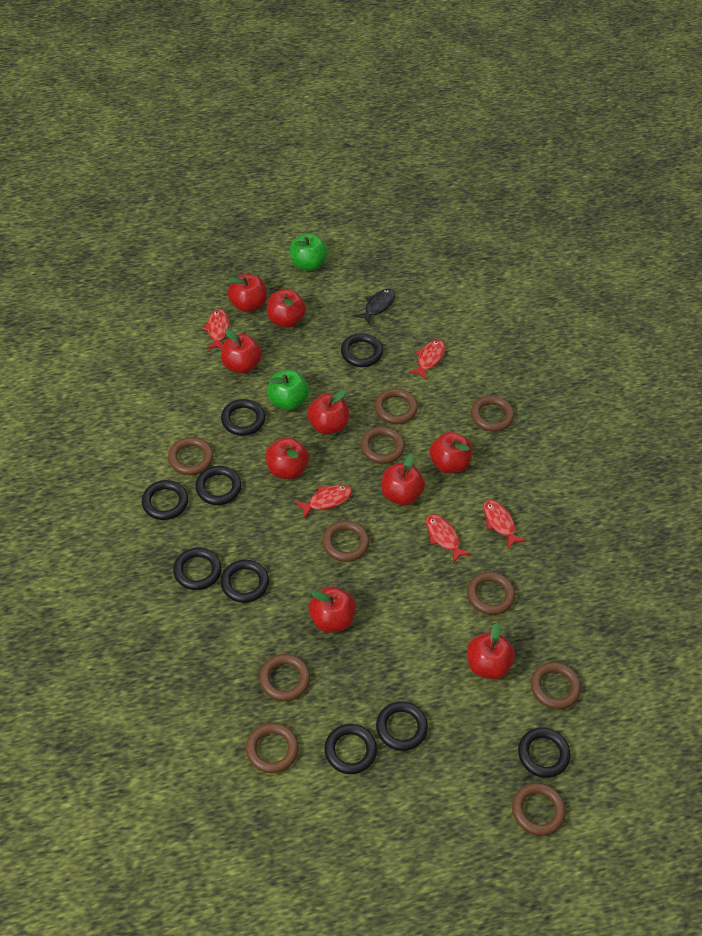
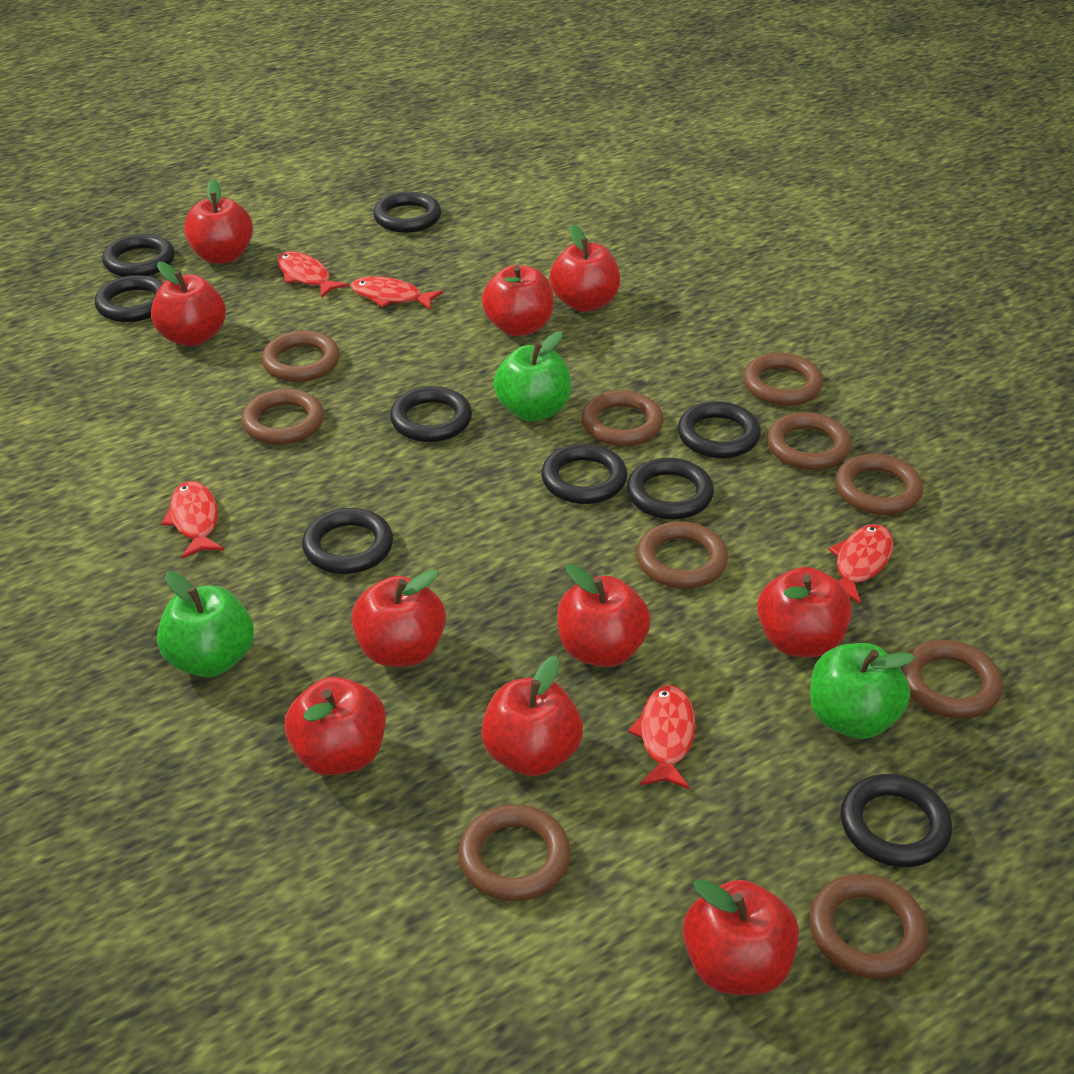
black fish: [355,289,396,324] = 1 -> none = 0
green apple: [267,370,309,410] [290,233,328,271] = 2 -> [157,571,254,677] [493,331,571,421] [810,643,915,739] = 3
red apple: [221,328,262,374] [227,274,267,312] [265,437,309,479] [267,289,306,328] [307,390,349,435] [309,586,356,632] [381,454,425,505] [429,432,472,473] [467,623,515,679] = 9 -> [151,262,226,346] [184,179,253,264] [285,677,386,775] [351,569,446,667] [481,656,583,776] [482,265,554,336] [550,224,620,312] [557,564,651,667] [683,879,799,995] [757,567,852,657] = 10

